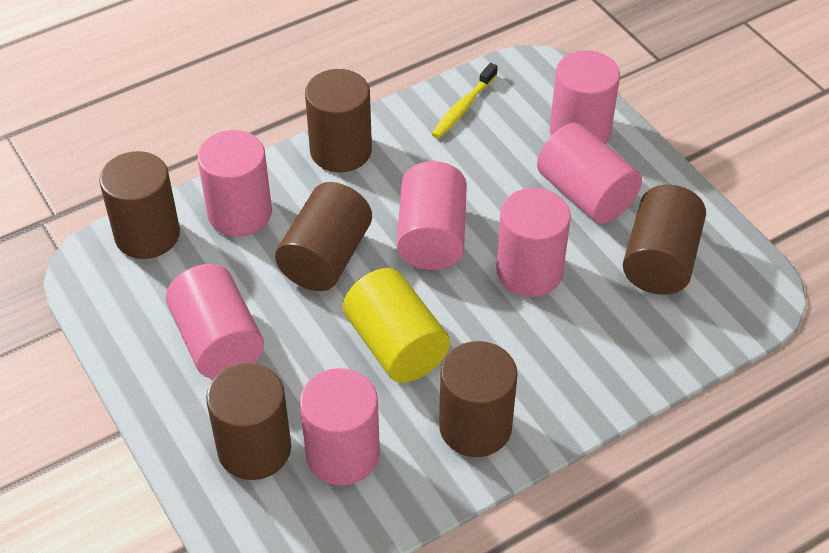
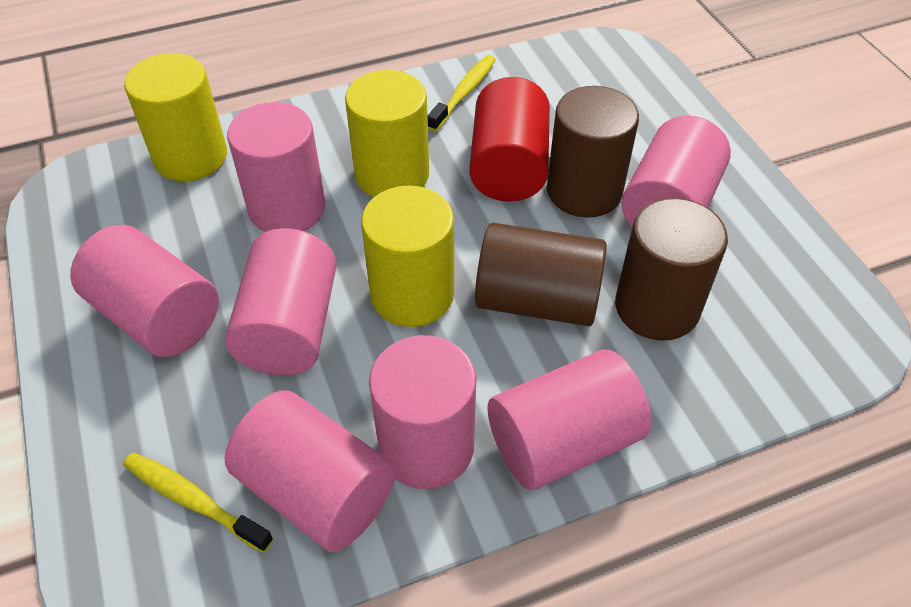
brown cylinder: [99,151,180,259] [206,363,291,480] [275,182,372,291] [305,69,372,172] [439,341,518,457] [623,185,706,295] = 6 -> [475,223,607,326] [547,86,639,218] [615,198,728,341] = 3
red cylinder: none = 0 -> [469,77,550,202] = 1
yellow cylinder: [343,268,450,383] = 1 -> [124,53,227,181] [345,70,429,197] [361,186,454,327] = 3
yellow toothbrush: [432,63,498,139] = 1 -> [123,452,274,553] [428,55,496,132] = 2

